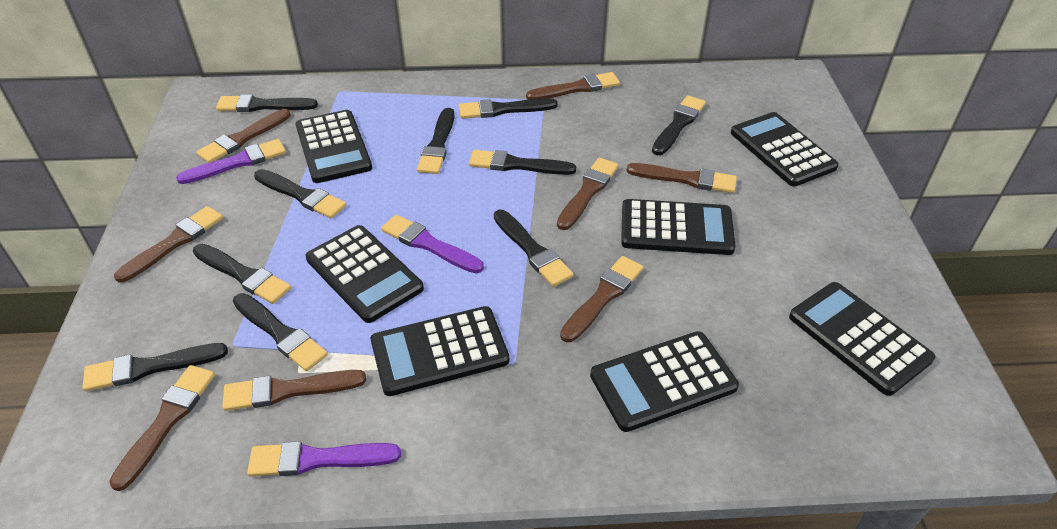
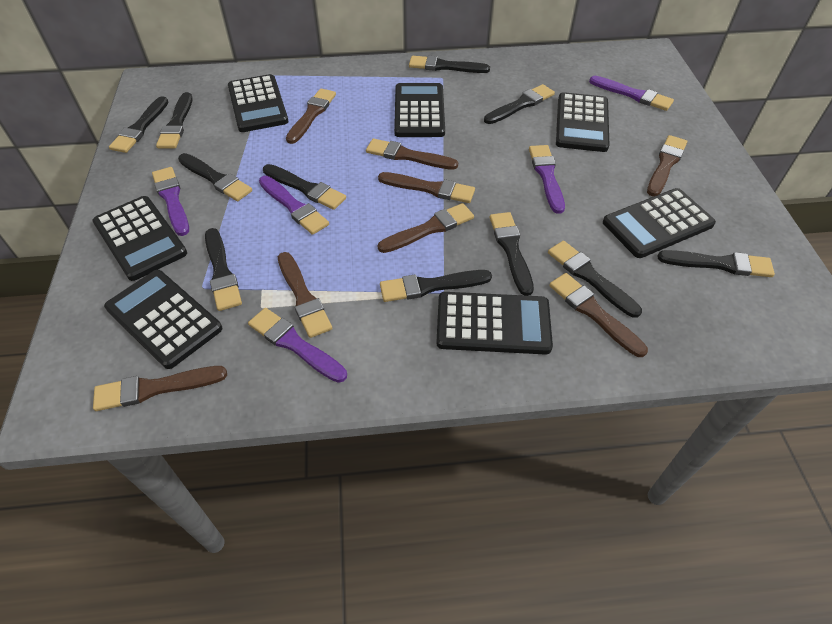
black brush: [82,343,228,391] [193,244,291,304] [216,94,318,112] [233,293,328,371] [254,169,346,219] [417,108,455,174] [459,98,558,119] [469,150,576,175] [494,210,573,287] [652,95,706,155] = 10 -> [109,96,168,153] [156,92,193,149] [178,153,252,201] [205,228,242,311] [263,164,346,210] [380,270,492,302] [409,56,490,73] [484,84,555,124] [490,212,534,296] [548,241,642,318] [658,250,775,277] = 11
purple brush: [176,139,286,184] [247,441,401,476] [381,214,484,273] = 3 -> [152,167,189,236] [248,308,347,383] [259,176,329,235] [529,145,565,214] [589,76,674,111] = 5

